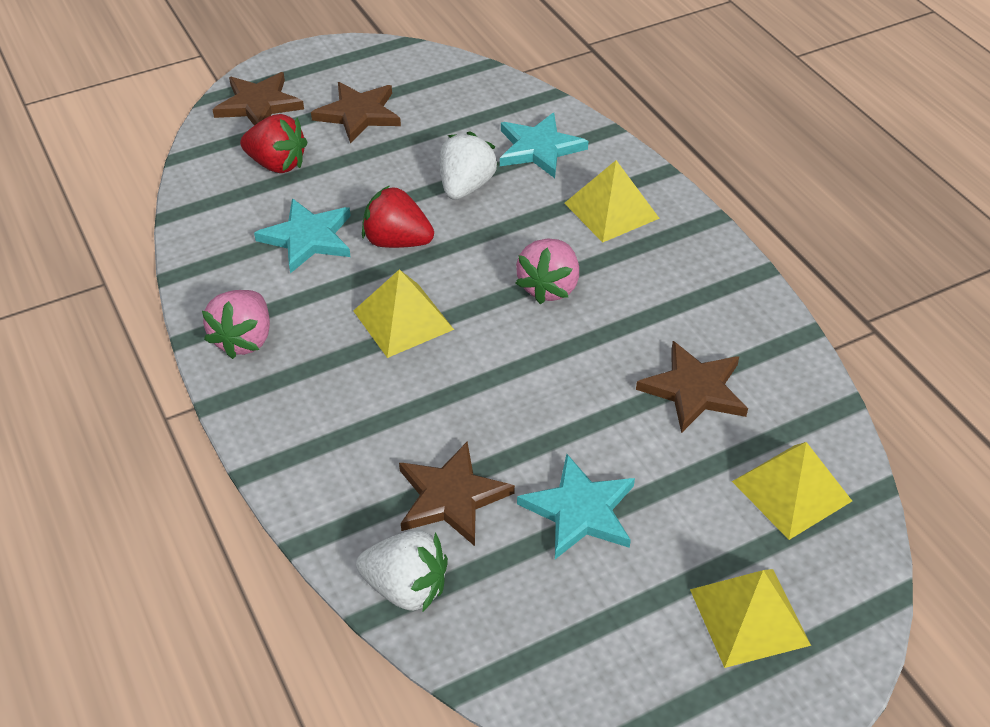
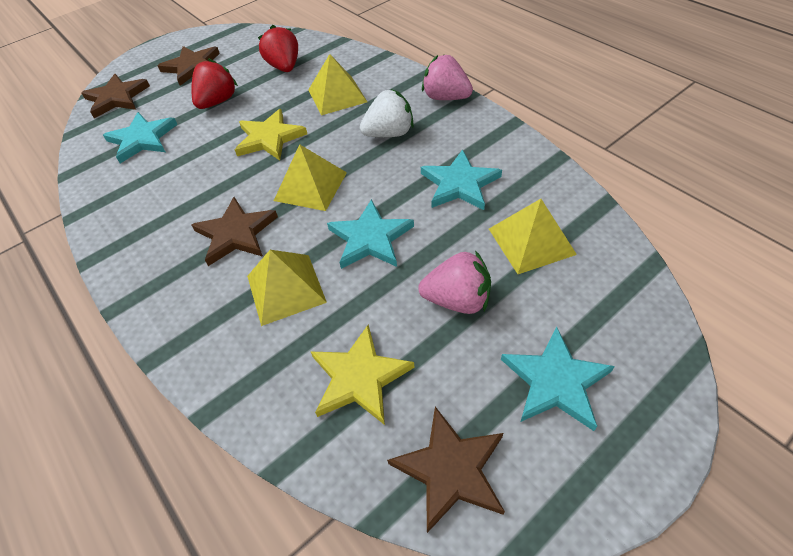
turquoise star: [254,198,351,273] [500,113,588,178] [517,454,635,559] = 3 -> [103,112,178,163] [327,199,414,269] [421,149,502,210] [501,326,615,431] = 4
white strawberry: [356,530,448,613] [440,131,498,200] = 2 -> [360,89,414,137] = 1
yellow star: none = 0 -> [235,109,307,161] [311,325,415,425] = 2

